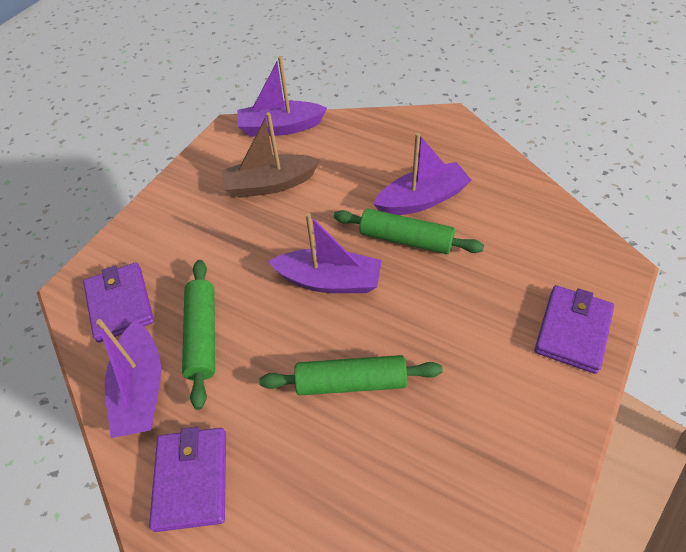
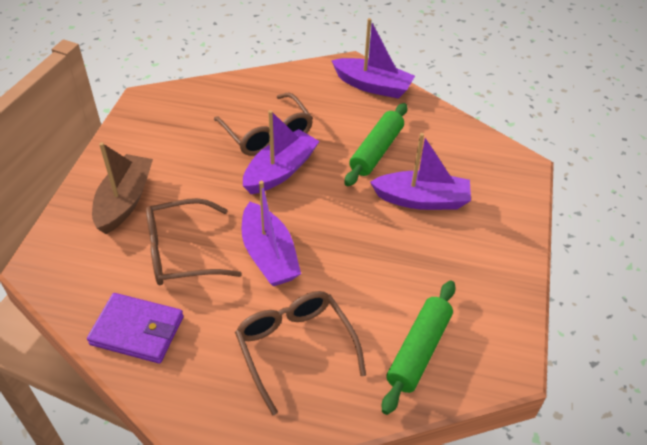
brown glasses: none = 0 -> [146,198,242,285] [214,93,313,156] [235,291,366,416] = 3
green rolling pin: [182,260,215,410] [259,355,443,395] [334,208,484,254] = 3 -> [345,103,407,186] [382,281,456,415] = 2
purple wallet: [83,262,154,343] [149,427,226,532] [534,285,614,374] = 3 -> [87,293,184,363] = 1

